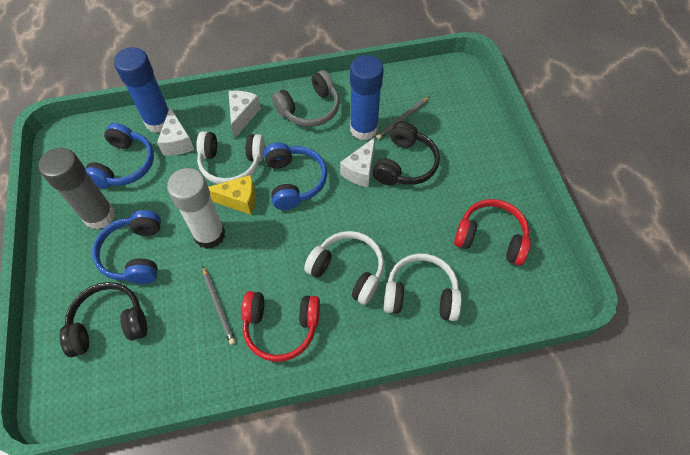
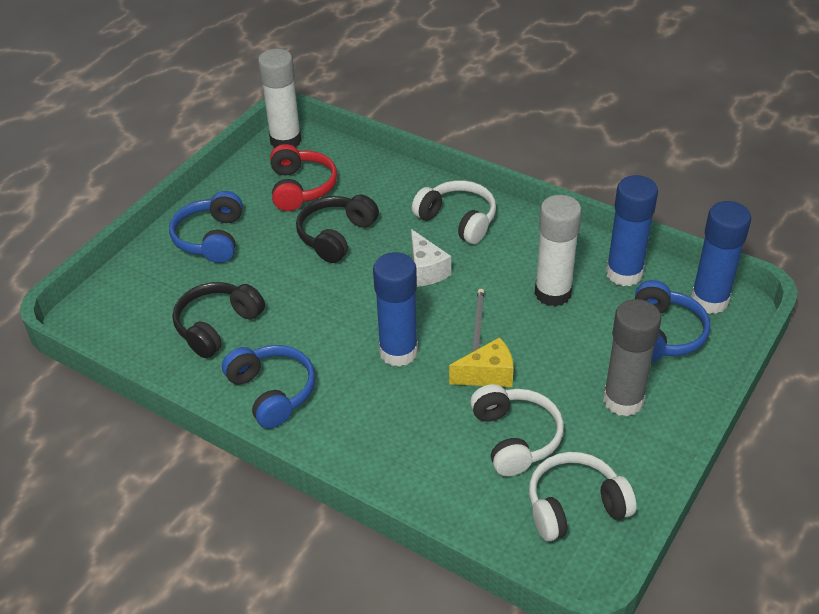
blue glue stick: [114,47,169,133] [350,55,384,140] = 2 -> [373,252,418,367] [606,175,658,286] [691,201,751,314] = 3
grey headphones: [272,70,340,127] = 1 -> none = 0
grey pencil: [202,266,236,345] [376,97,429,139] = 2 -> [472,289,484,352] = 1
red headphones: [241,291,320,362] [454,199,531,266] = 2 -> [270,144,337,211] = 1
white cheese: [157,107,194,156] [229,91,261,138] [340,137,375,187] = 3 -> [411,229,451,287] = 1
white glue stick: [167,168,225,249] = 1 -> [258,49,302,148] [535,195,582,307] = 2

